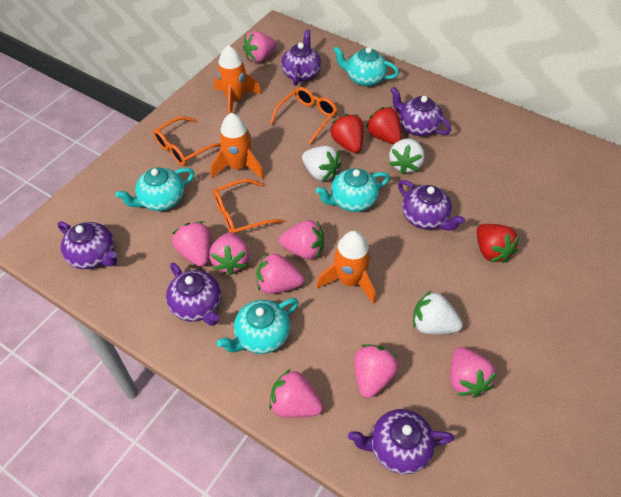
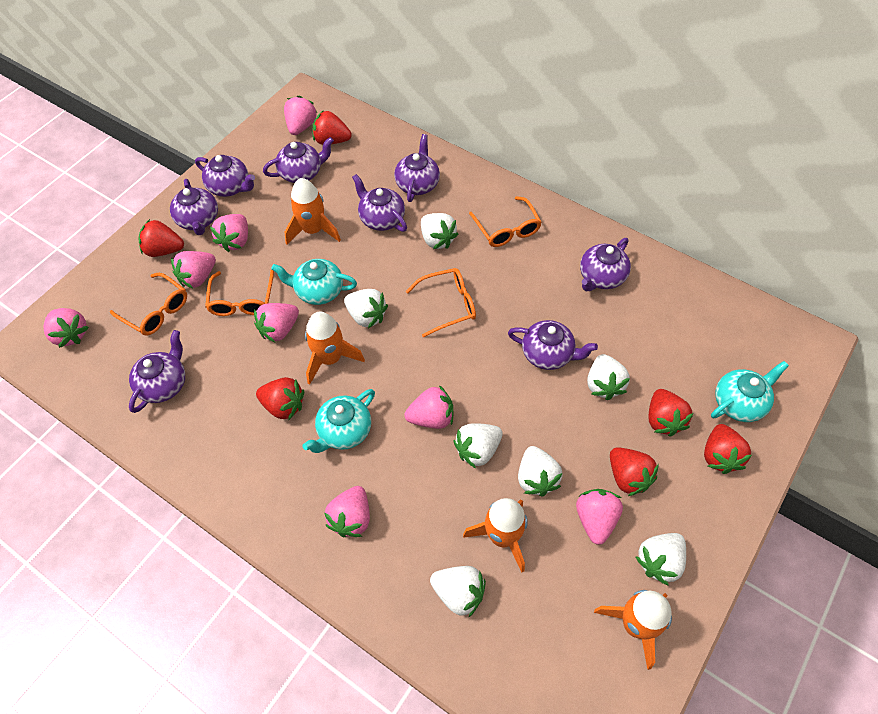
orange glasses: [153,116,221,166] [213,179,283,234] [270,87,337,144] = 3 -> [110,273,187,336] [205,270,274,316] [406,268,476,338] [469,196,542,247] = 4
orange rocket: [211,113,264,179] [214,45,261,114] [316,231,376,304] = 3 -> [284,178,341,245] [305,312,365,385] [463,498,528,573] [594,590,672,670] = 4
purple teapot: [57,222,117,269] [166,263,221,326] [281,29,321,86] [348,409,454,474] [390,87,451,136] [398,180,465,231] = 6 -> [129,330,185,413] [170,179,218,235] [195,155,255,197] [263,137,334,183] [352,174,407,232] [394,134,440,202] [508,320,598,370] [580,238,631,291] = 8
red strawberry: [330,114,364,153] [366,107,402,144] [477,224,520,263] = 3 -> [138,219,184,257] [256,377,304,420] [312,110,352,145] [610,447,659,496] [649,389,694,436] [704,424,752,474] = 6
turquoise teapot: [115,168,195,211] [217,298,299,354] [316,168,390,212] [333,47,399,86] = 4 -> [271,259,357,305] [302,389,375,453] [711,361,789,422] = 3
white strawberry: [302,146,341,181] [389,138,425,175] [413,291,463,334] = 3 -> [344,289,388,328] [421,213,459,249] [430,566,486,617] [454,423,503,469] [518,446,563,497] [587,354,630,400] [636,533,686,586] = 7

